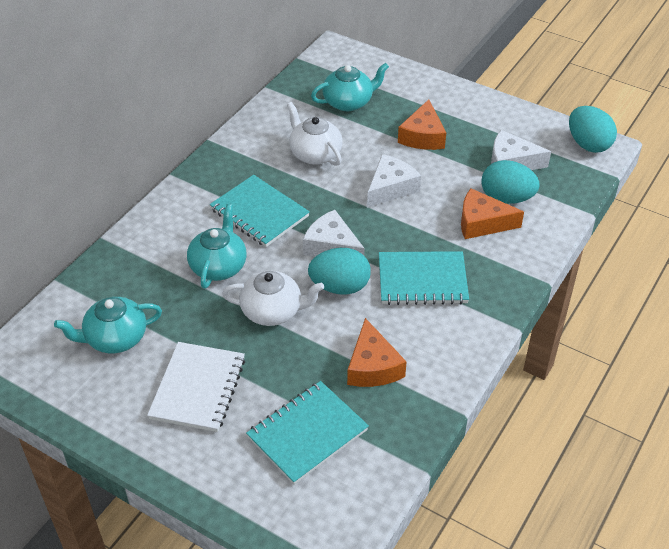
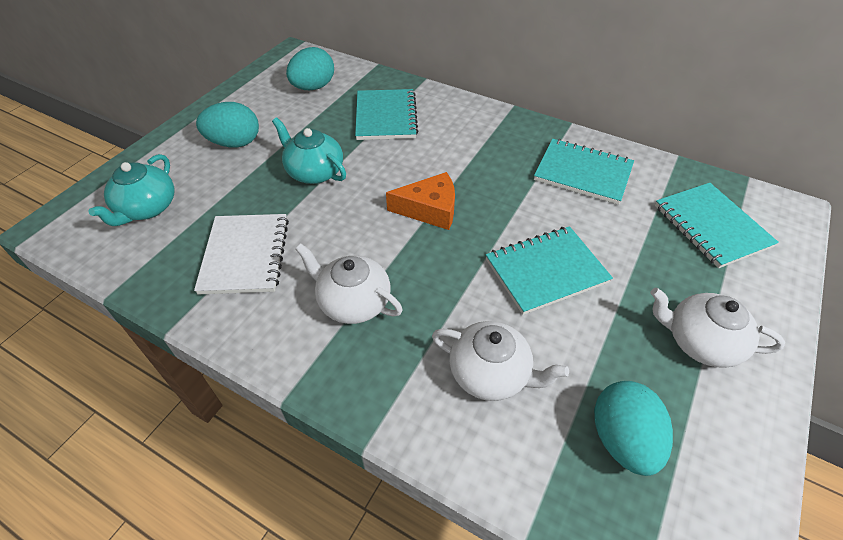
orange cheese: [347,318,407,387] [398,99,446,150] [461,188,524,239] = 3 -> [386,172,455,230] = 1
turquoise notebook: [210,175,310,247] [246,381,369,485] [379,251,469,305] = 3 -> [355,89,418,140] [486,226,613,315] [534,139,634,205] [655,183,779,268] = 4
turquoise teapot: [54,297,162,353] [187,204,247,289] [311,63,389,111] = 3 -> [88,154,174,226] [272,117,346,184] = 2
white cheese: [303,210,365,257] [367,154,421,208] [491,130,551,170] = 3 -> none = 0
white teapot: [222,271,324,326] [287,102,343,166] = 2 -> [295,244,403,324] [432,321,569,401] [650,288,785,368] = 3

